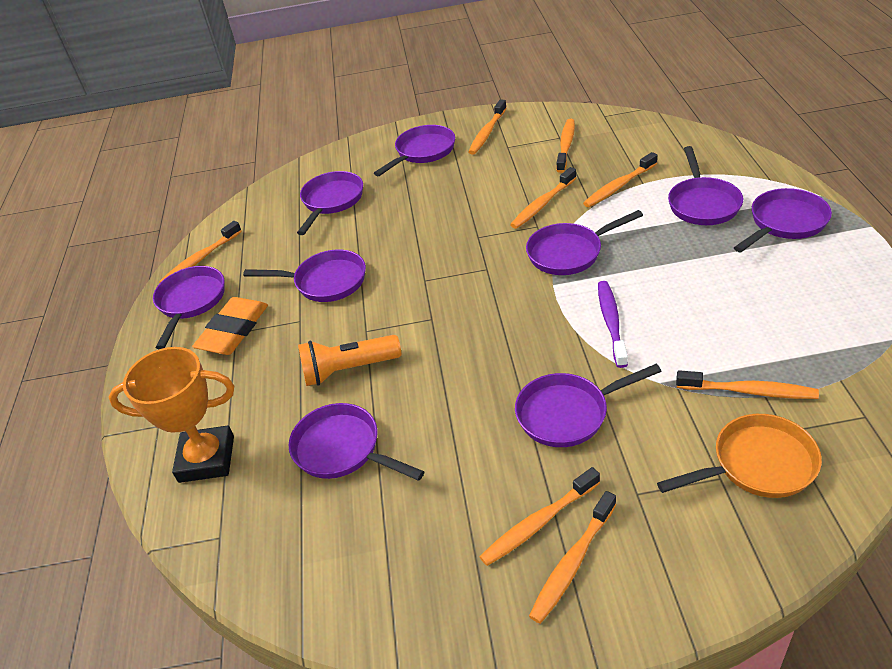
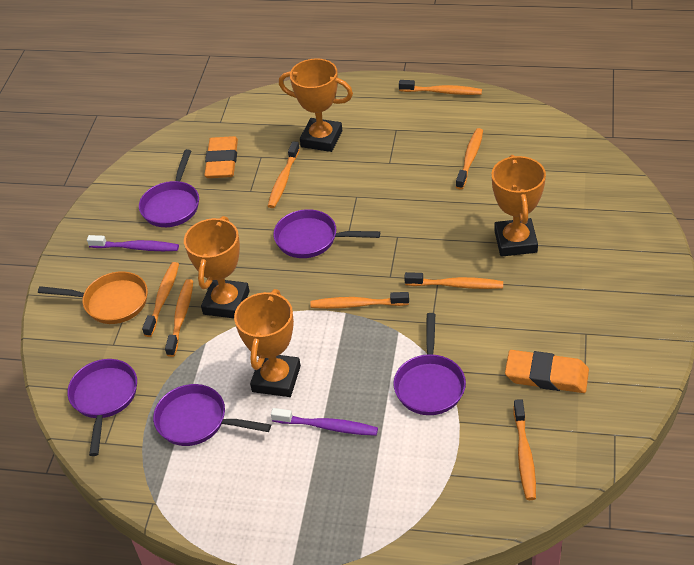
orange eraser: [192,297,268,355] = 1 -> [204,136,238,178] [505,350,589,393] = 2
orange flashlight: [298,335,401,386] = 1 -> none = 0
orange trophy: [109,347,234,483] = 1 -> [184,216,250,318] [234,289,301,397] [279,58,353,152] [492,155,546,257] = 4
purple pan: [153,266,224,349] [243,249,366,302] [289,403,424,481] [297,171,363,235] [374,125,455,176] [515,364,662,447] [526,210,643,275] [668,146,743,225] [734,188,832,252] = 9 -> [67,359,137,456] [139,149,199,227] [153,384,271,446] [273,209,380,258] [393,313,466,415] = 5
purple toothbrush: [598,281,628,368] = 1 -> [87,235,179,251] [271,408,378,436] = 2

